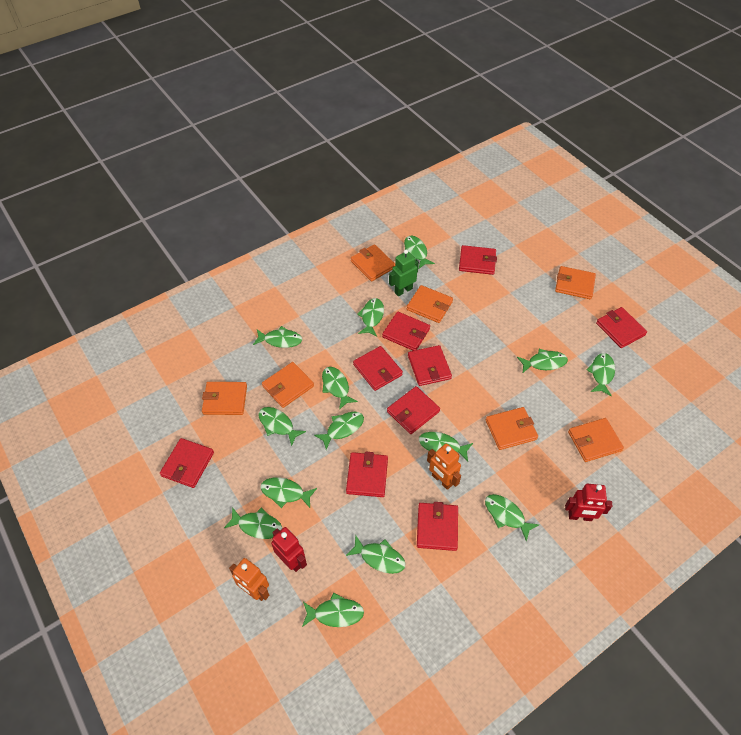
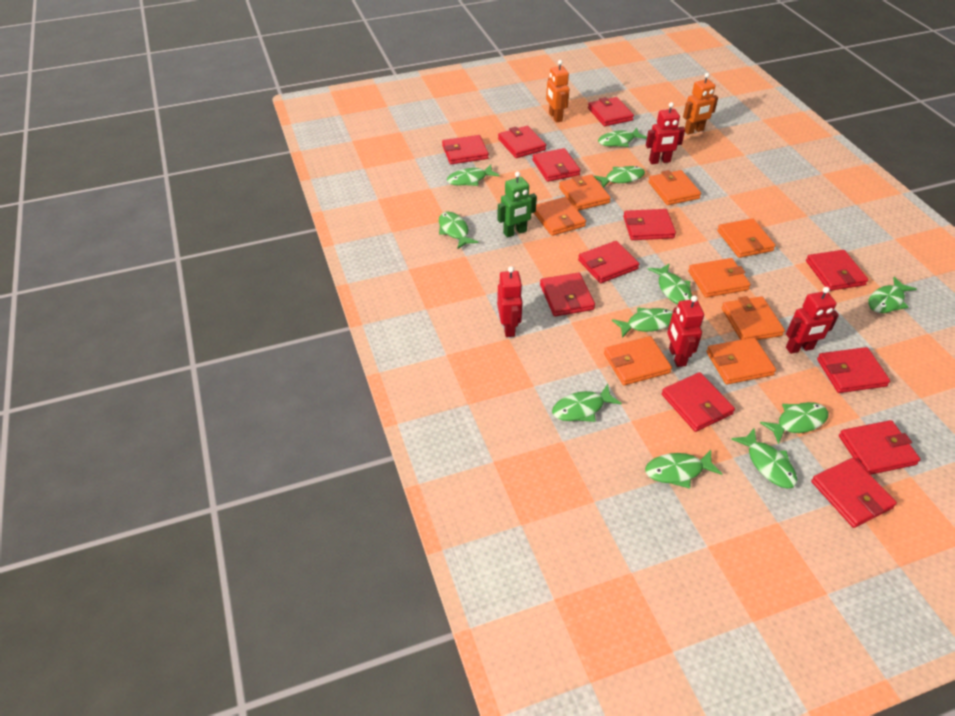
green fish: [224,507,282,539] [253,326,302,348] [259,407,306,446] [261,477,317,508] [302,592,364,627] [314,412,364,450] [322,367,358,410] [346,535,405,574] [357,298,384,336] [404,236,435,268] [419,432,473,462] [485,494,539,541] [517,349,568,373] [587,353,615,396] = 14 -> [439,212,478,249] [447,164,500,186] [552,384,622,422] [594,166,645,188] [598,128,647,147] [612,308,673,338] [645,450,722,488] [648,263,692,304] [731,428,797,489] [760,402,828,444] [869,277,917,313] = 11
orange wallet: [202,382,247,415] [262,362,314,408] [351,244,395,281] [407,285,453,323] [486,407,538,450] [555,266,596,299] [568,418,624,462] = 7 -> [534,197,586,236] [559,174,611,211] [604,336,672,385] [648,170,701,205] [688,258,751,298] [706,337,776,384] [717,218,776,258] [721,296,785,340] = 8
red robot: [271,527,307,572] [565,484,613,521] = 2 -> [497,266,523,337] [646,102,685,164] [667,296,704,367] [786,287,839,354] = 4
red wallet: [160,438,214,488] [346,452,388,497] [353,346,403,391] [382,312,430,351] [387,386,440,434] [408,345,452,386] [417,502,458,551] [459,245,497,275] [596,307,647,348] = 9 -> [442,135,489,164] [498,126,546,158] [532,148,580,182] [540,272,595,316] [578,241,639,283] [588,97,634,126] [623,209,676,240] [662,372,735,432] [806,250,868,291] [811,458,897,528] [817,347,890,393] [839,420,921,475] = 12

